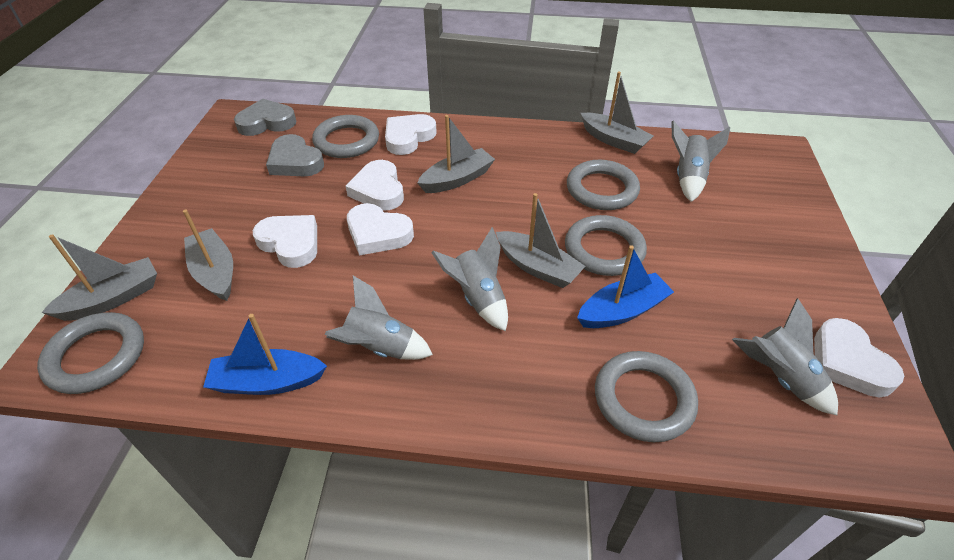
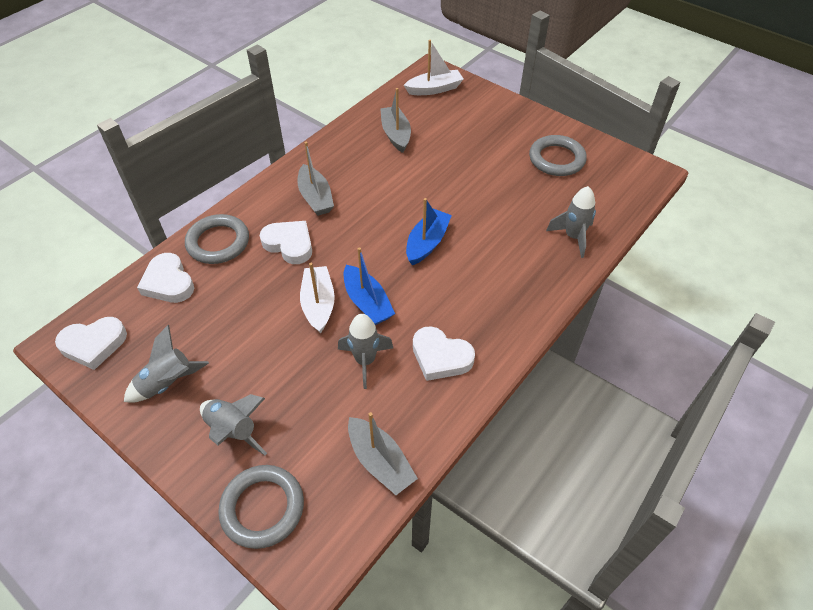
grey boat: [41,234,157,321] [183,210,233,301] [417,115,495,193] [496,193,585,288] [581,72,653,154] = 5 -> [298,142,334,216] [348,412,418,495] [380,88,411,153] = 3
grey heart: [234,99,296,136] [266,134,324,176] = 2 -> none = 0
grey ring: [37,312,144,394] [312,115,379,158] [565,215,647,276] [567,160,640,210] [595,351,698,442] = 5 -> [185,214,249,264] [218,465,304,549] [529,135,587,176] = 3
white boat: none = 0 -> [300,263,335,334] [404,40,464,95] = 2
white heart: [253,215,317,268] [346,160,404,211] [347,203,414,255] [385,114,437,155] [814,318,904,397] = 5 -> [55,317,127,370] [137,253,194,303] [260,221,312,264] [413,326,475,381] = 4

